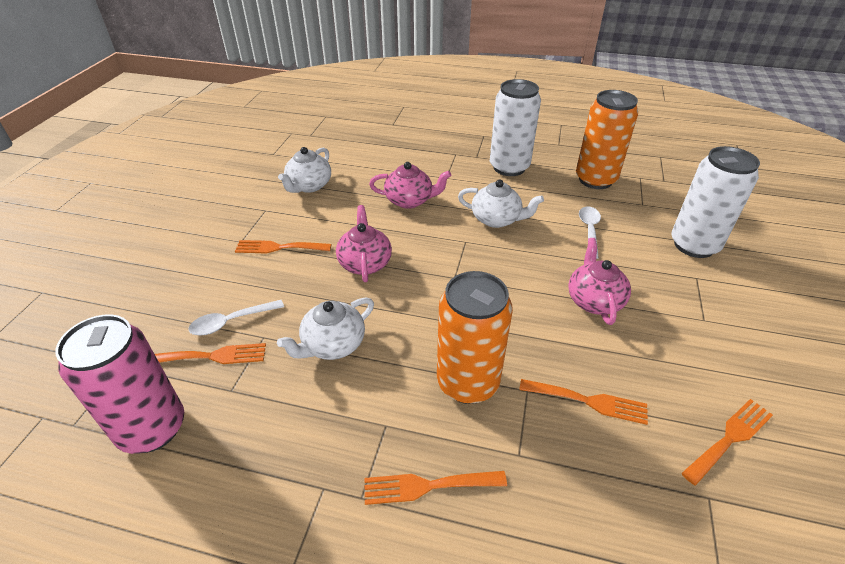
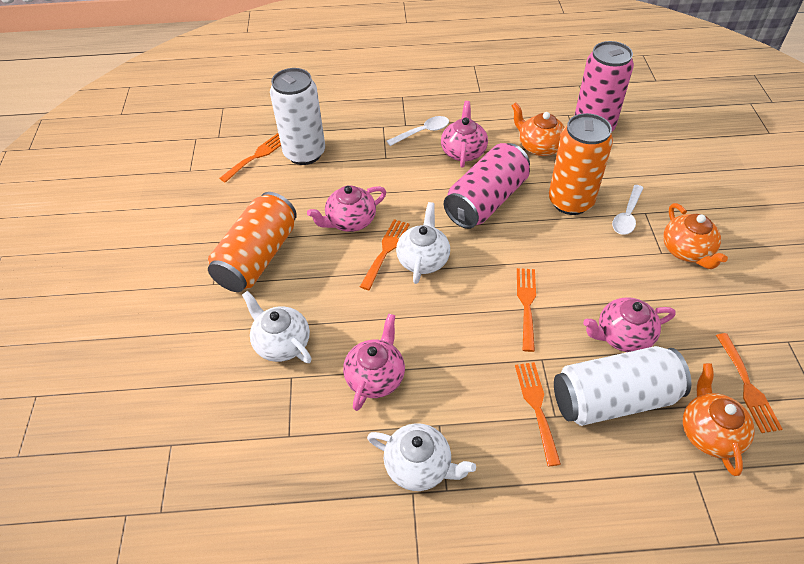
orange teapot: none = 0 -> [512,103,565,156] [663,203,728,269] [683,363,755,476] = 3
pink can: [56,315,184,454] = 1 -> [444,143,530,229] [574,41,634,131] = 2
pink teapot: [336,205,392,282] [369,162,451,209] [568,238,631,325] = 3 -> [307,185,386,232] [343,314,405,411] [441,101,488,168] [583,297,675,352] = 4

